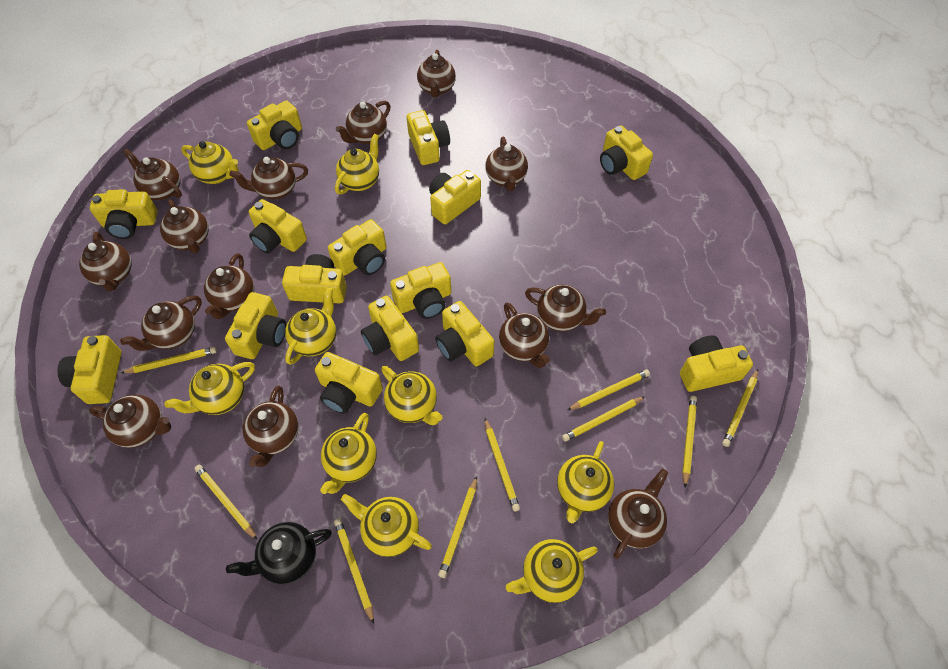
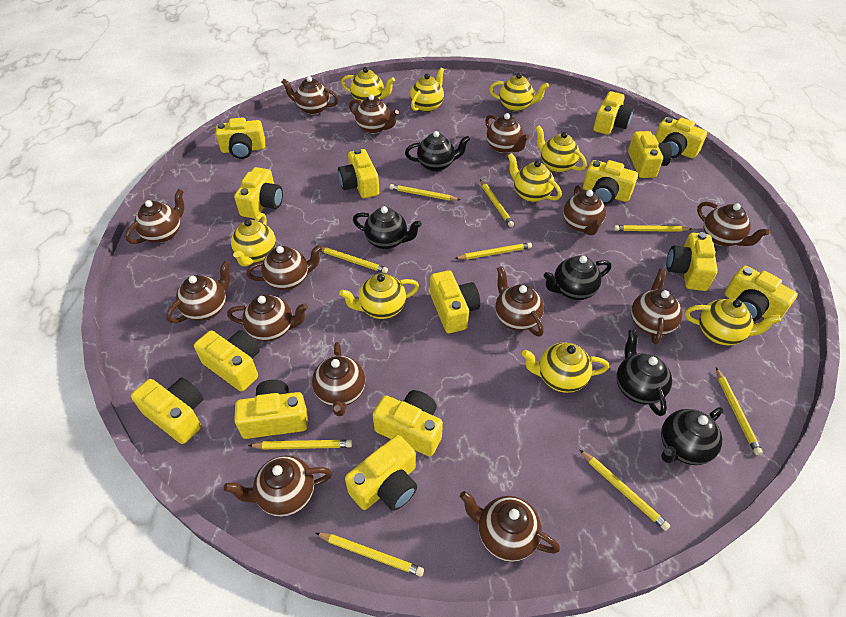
black teapot: [226,522,332,584] = 1 -> [353,206,422,249] [405,131,470,172] [544,255,611,300] [616,329,672,416] [661,407,723,465] = 5

